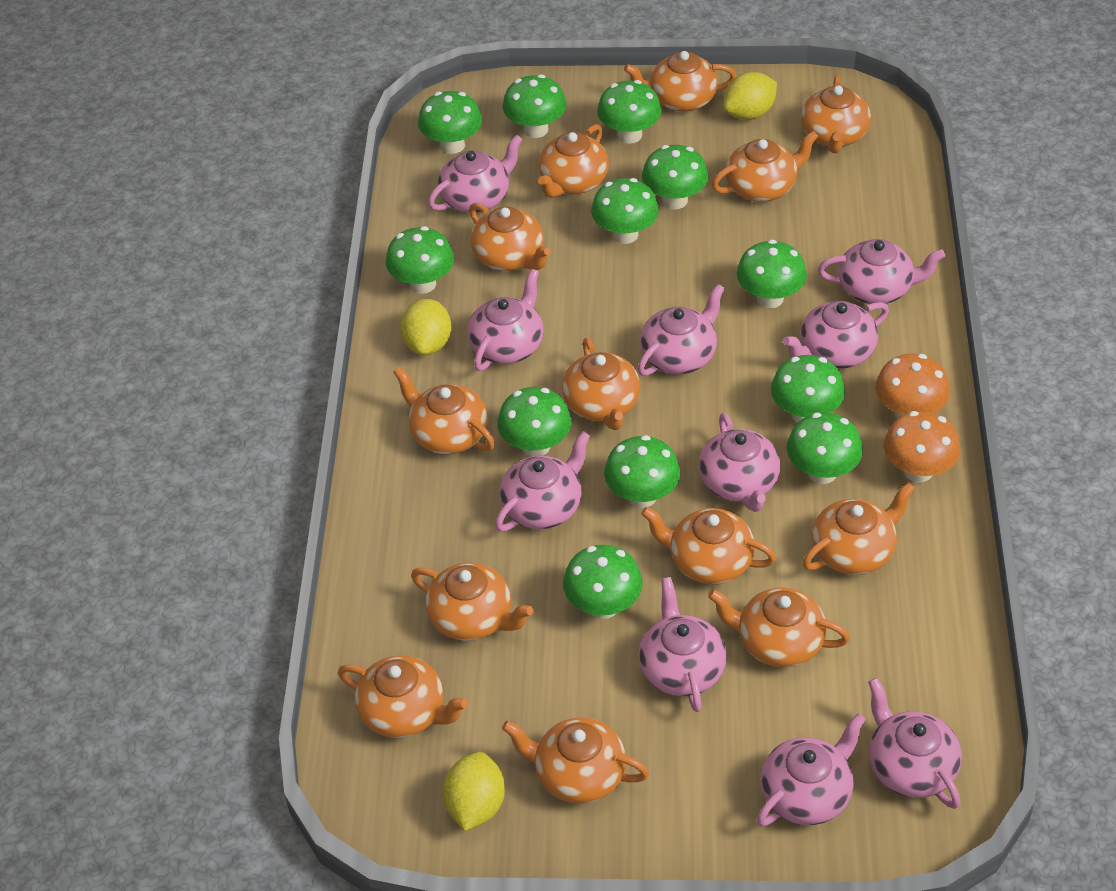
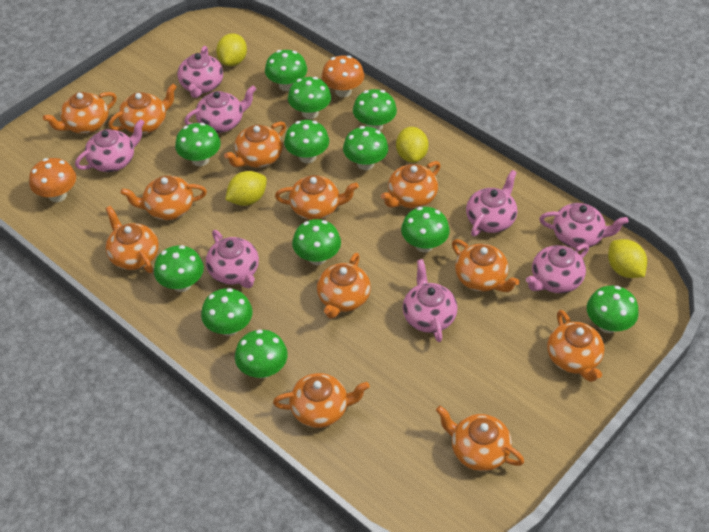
orange teapot: [338,655,468,738] [393,367,495,454] [411,562,533,641] [469,203,551,271] [502,717,649,804] [538,124,609,198] [562,338,640,430] [624,51,737,112] [641,507,776,584] [708,587,850,668] [712,131,819,202] [801,75,871,153] [803,482,915,575] = 13 -> [43,92,117,134] [106,206,159,273] [108,84,177,134] [121,176,207,220] [224,122,286,167] [273,373,370,428] [275,175,359,220] [317,253,371,319] [381,161,441,208] [436,406,524,471] [452,239,520,292] [547,310,605,382] = 12
pink teapot: [428,135,523,213] [467,269,544,371] [495,431,590,532] [638,284,725,376] [638,577,727,712] [699,413,780,512] [756,713,866,827] [783,301,889,369] [818,239,945,304] [868,678,962,809] = 10 -> [75,119,145,172] [177,46,223,98] [184,86,256,133] [206,230,259,288] [403,259,458,342] [466,170,517,236] [526,244,589,293] [539,203,628,248] = 8
yellow lemon: [400,299,452,355] [443,752,505,831] [723,72,777,120] = 3 -> [216,33,247,66] [225,171,267,206] [396,127,429,163] [608,239,647,278] = 4

